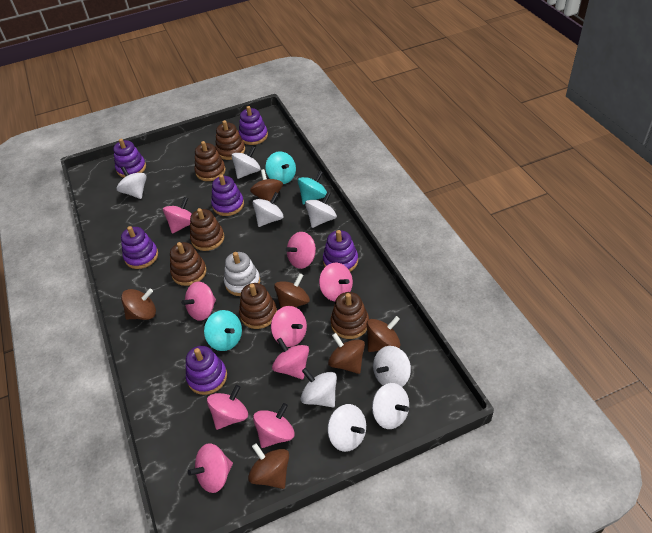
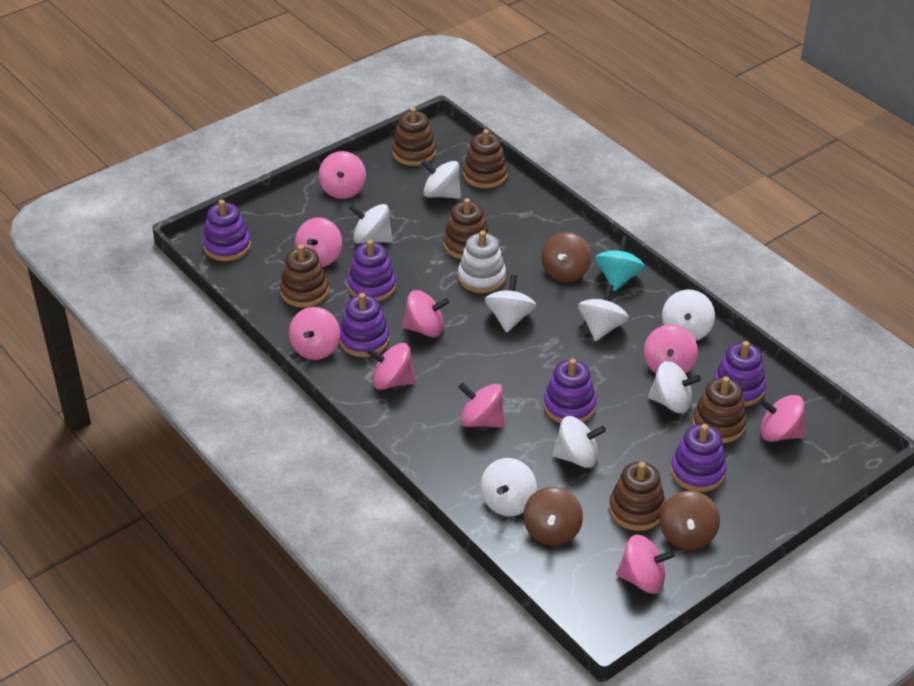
brown spinning top: [121,289,156,320] [248,443,289,489] [250,169,283,202] [274,273,310,308] [328,333,365,374] [367,316,400,352] = 6 -> [523,487,583,546] [542,232,591,282] [660,491,720,550] = 3
turquoise spinning top: [204,310,242,351] [265,151,296,184] [298,171,327,205] = 3 -> [595,236,645,291] = 1

